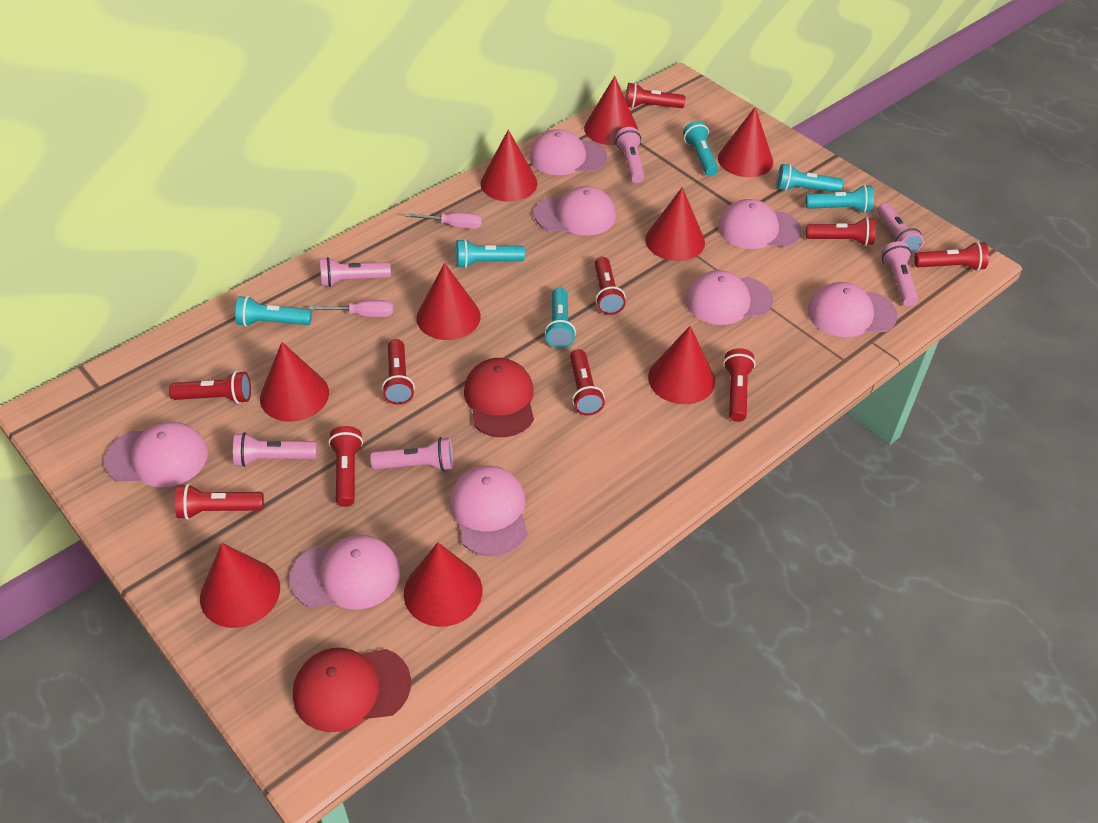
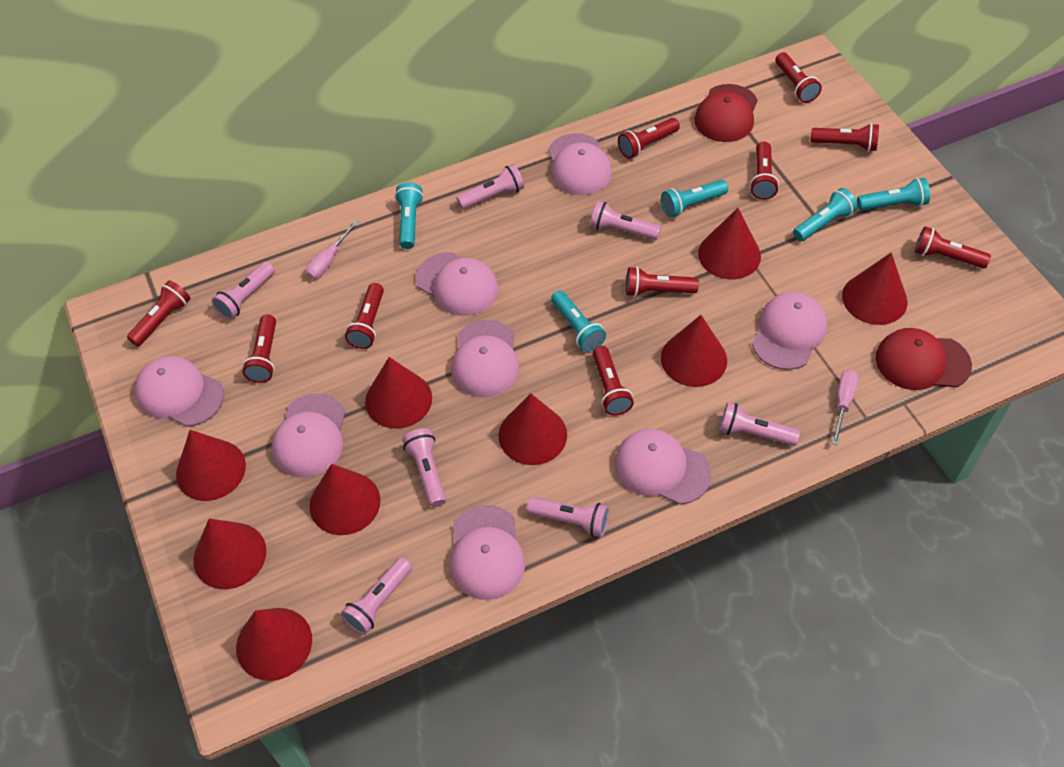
pink flashlight: [233,432,317,467] [320,257,391,287] [370,437,453,471] [615,127,645,183] [877,203,924,255] [881,241,918,306] = 6 -> [212,261,275,320] [341,557,412,635] [402,428,446,507] [457,164,524,209] [527,497,609,537] [590,201,661,240] [719,403,800,446] = 7
turquoise flashlight: [235,296,312,327] [456,239,525,268] [545,288,576,349] [683,121,718,176] [776,164,843,192] [805,185,874,213] = 6 -> [395,182,423,249] [551,290,606,352] [661,180,728,217] [793,188,858,241] [857,178,930,211] = 5

